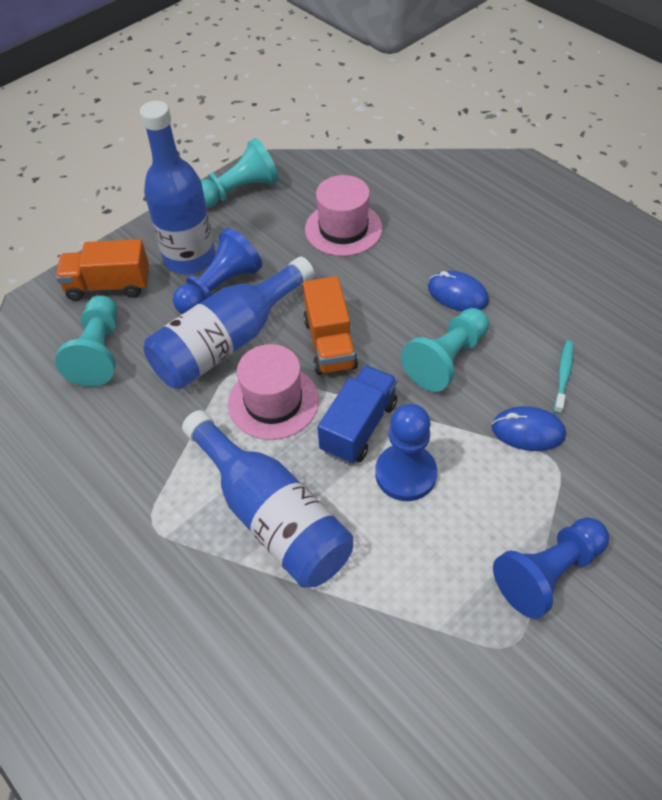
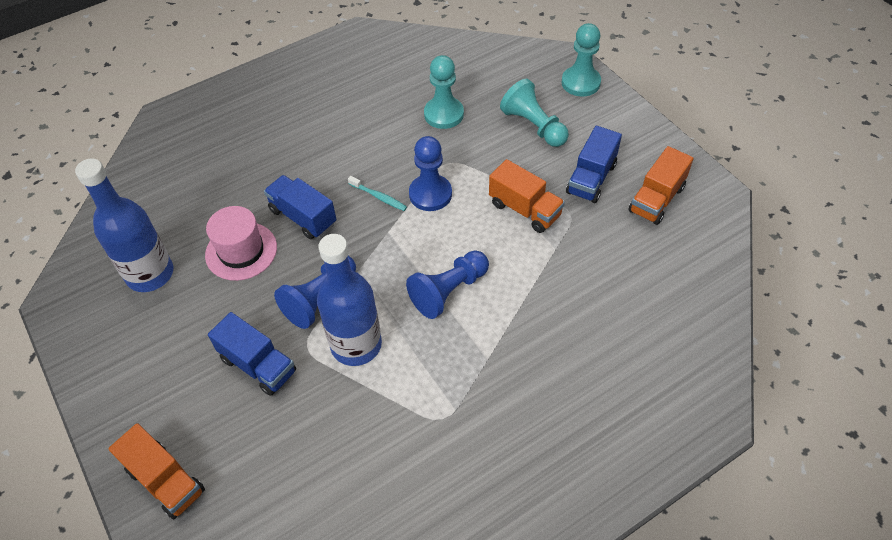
blue bottle: [140,101,216,274] [143,257,314,389] [182,410,353,588] = 3 -> [75,159,174,292] [317,234,382,366] = 2
blue mouse: [428,271,489,312] [492,406,566,451] = 2 -> none = 0
blue truck: [318,365,397,464] = 1 -> [208,312,296,396] [264,175,337,239] [566,126,622,203] = 3
orange truck: [56,239,149,301] [303,276,358,375] = 2 -> [108,423,205,519] [489,159,565,233] [628,146,694,225] = 3
pink hat: [228,344,319,440] [305,175,382,256] = 2 -> [205,206,277,281] = 1

